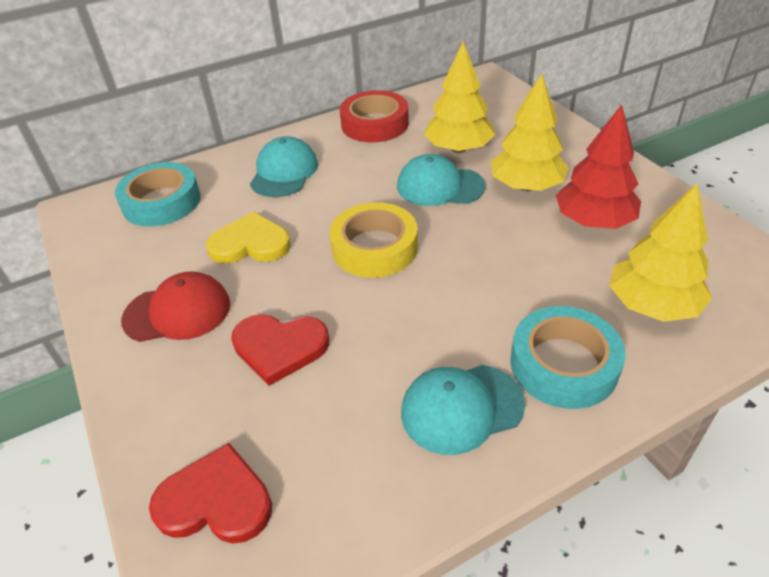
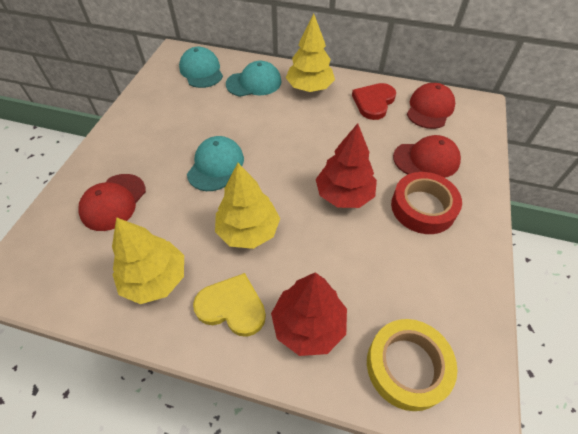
red cap: [121,271,230,342] = 1 -> [78,174,146,231] [393,135,461,178] [407,83,455,129] = 3
red heart: [149,443,272,544] [231,314,329,386] = 2 -> [352,83,396,120] = 1
red tree: [556,104,641,229] = 1 -> [271,272,347,356] [316,123,377,208] = 2
turquoise tape: [115,162,201,227] [510,306,626,409] = 2 -> none = 0

